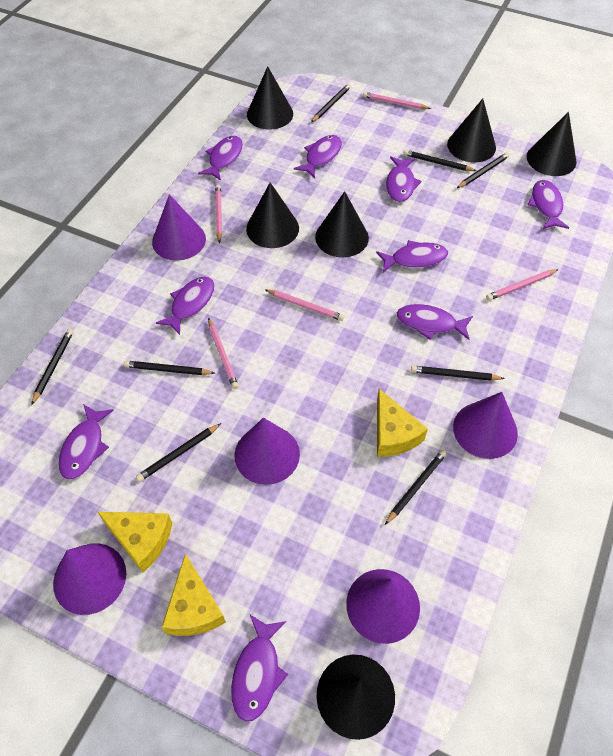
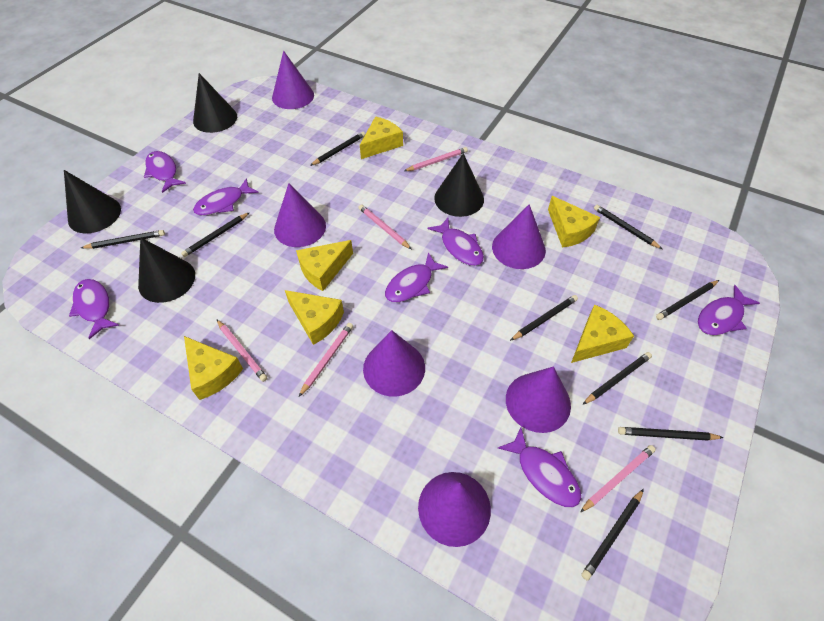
black cone: [246,182,299,248] [247,66,293,129] [315,191,369,258] [316,655,395,740] [447,99,496,162] [527,112,576,176] = 6 -> [64,170,121,233] [138,237,195,303] [193,73,237,133] [434,153,484,217] = 4
black pencil: [31,329,73,405] [124,361,215,375] [136,423,221,482] [311,84,351,122] [385,450,447,525] [403,150,476,171] [411,366,505,381] [457,152,510,188] = 8 -> [81,230,165,249] [181,212,250,257] [310,132,365,166] [510,295,578,341] [581,489,644,581] [582,352,652,405] [594,205,662,249] [618,427,724,441] [656,280,719,320] = 9
purple cone: [53,543,126,615] [152,194,206,261] [234,418,300,485] [346,569,420,644] [453,392,518,459] = 5 -> [272,51,314,109] [274,183,326,247] [363,330,425,397] [418,472,491,547] [492,204,546,269] [506,366,571,433] = 6
purple fish: [59,404,114,480] [156,277,214,335] [198,136,243,181] [231,615,288,722] [294,135,342,178] [376,240,448,272] [386,156,422,202] [397,304,473,340] [528,180,569,229] = 9 -> [69,279,119,339] [144,151,186,193] [193,178,259,216] [385,253,448,302] [427,218,484,266] [498,428,581,507] [698,285,760,335] = 7
yellow cheese: [98,512,172,572] [162,553,226,636] [377,389,428,457] = 3 -> [184,336,243,400] [285,290,344,345] [296,240,353,291] [360,117,403,159] [548,196,600,248] [571,305,634,363] = 6

